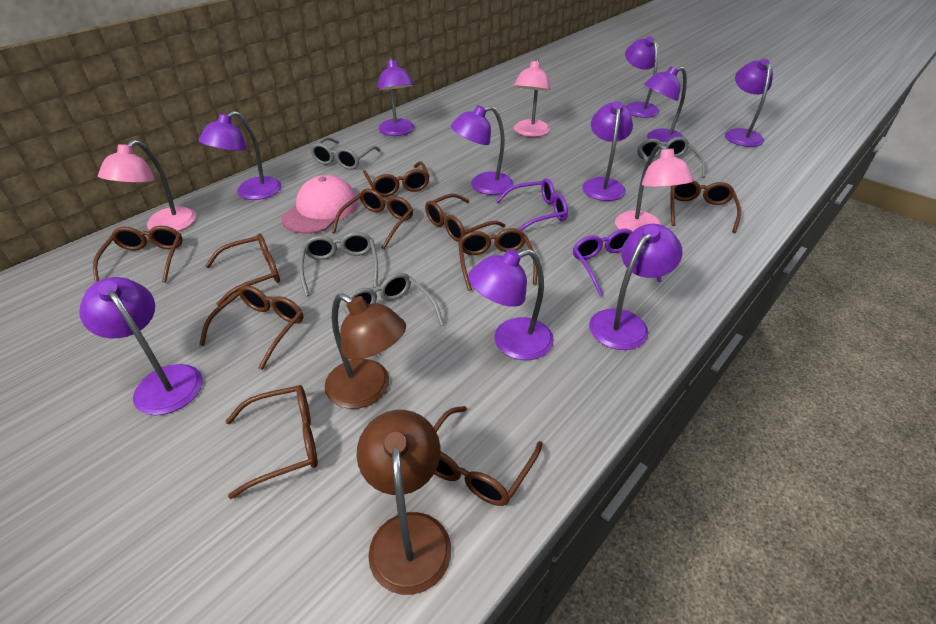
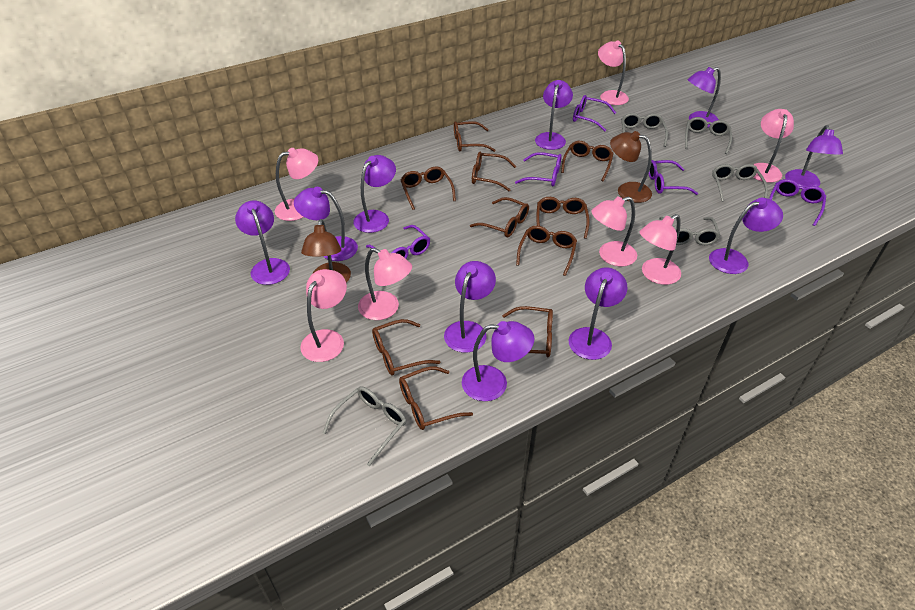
grey glasses: [299,232,378,296] [310,137,381,170] [342,273,444,357] [637,137,705,178] = 4 -> [323,386,406,466] [621,113,668,147] [659,217,720,245] [685,117,732,154] [712,164,768,202] = 5
pink cap: [281,175,358,234] = 1 -> none = 0
pink lamp: [98,140,196,231] [514,59,551,137] [615,144,694,231] = 3 -> [275,148,318,221] [300,269,347,362] [358,248,412,320] [591,196,637,266] [598,41,629,105] [640,214,681,285] [753,109,794,182] = 7
purple glasses: [496,178,568,231] [573,229,662,296] = 2 -> [366,225,430,259] [515,152,562,186] [573,95,616,131] [648,160,698,195] [769,179,826,226] = 5

